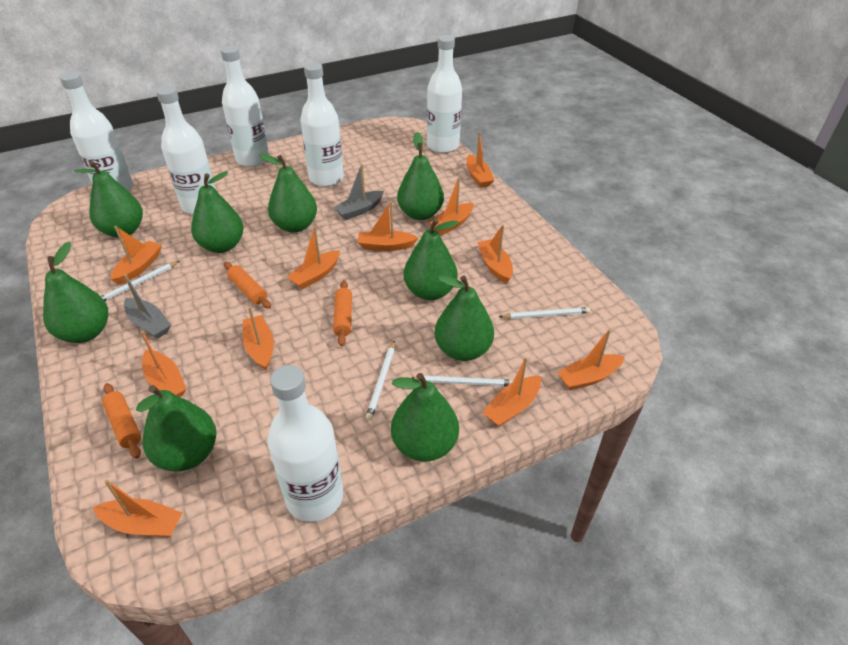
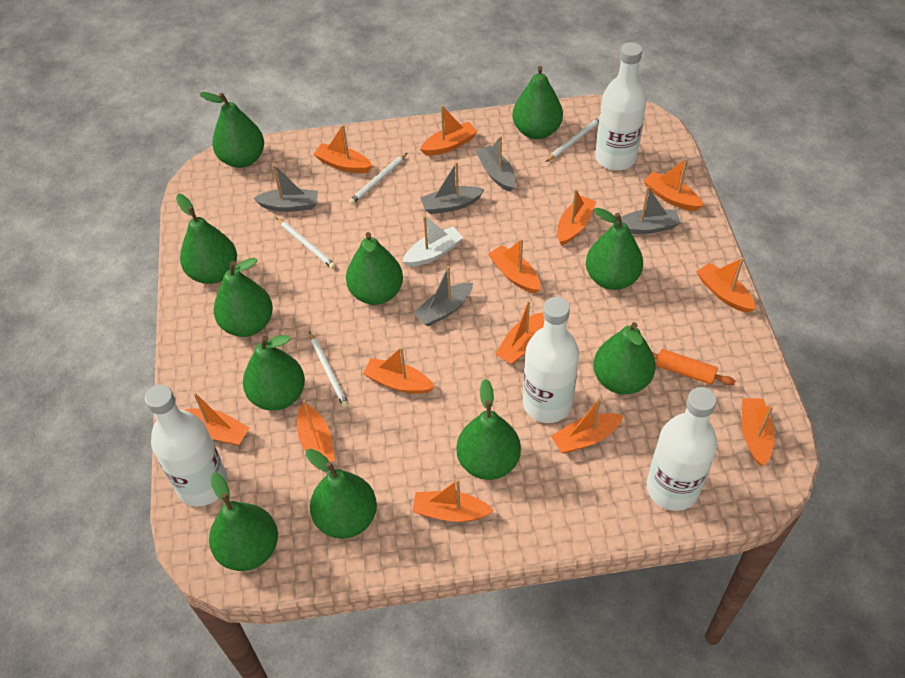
green pear: [43,242,108,343] [74,161,143,238] [136,385,217,471] [191,171,244,253] [259,153,317,233] [391,373,459,462] [397,132,444,220] [404,219,459,300] [435,275,494,361] = 9 -> [176,194,237,284] [199,92,264,168] [209,472,278,571] [214,258,273,337] [243,335,305,411] [306,449,377,539] [346,232,403,305] [456,379,521,480] [512,66,563,139] [586,208,643,290] [593,322,656,394] = 11
grey boat: [124,274,171,339] [334,164,384,220] = 2 -> [253,164,318,212] [413,266,473,327] [420,162,485,214] [476,136,515,192] [613,187,681,234] = 5
orange boat: [93,479,182,537] [111,226,162,285] [141,331,186,397] [243,306,274,370] [287,226,340,289] [358,201,419,251] [429,177,474,235] [466,131,494,188] [477,225,513,284] [482,357,541,427] [557,329,625,390] = 11 -> [185,392,249,446] [297,399,335,468] [313,124,372,173] [363,347,435,394] [412,479,494,522] [420,105,478,156] [488,239,541,294] [495,300,545,365] [551,398,623,453] [557,189,596,245] [643,159,704,211] [697,258,756,313] [742,398,775,466] = 13
orange rolling pin: [102,383,141,459] [224,262,271,309] [333,280,352,346] = 3 -> [652,349,735,385] = 1
white boat: none = 0 -> [402,215,463,267] = 1
white bottle: [60,72,133,191] [156,86,215,214] [221,46,269,167] [268,365,344,522] [300,62,344,187] [427,35,462,153] = 6 -> [145,385,228,507] [523,297,579,423] [595,42,647,170] [647,387,717,511] = 4

